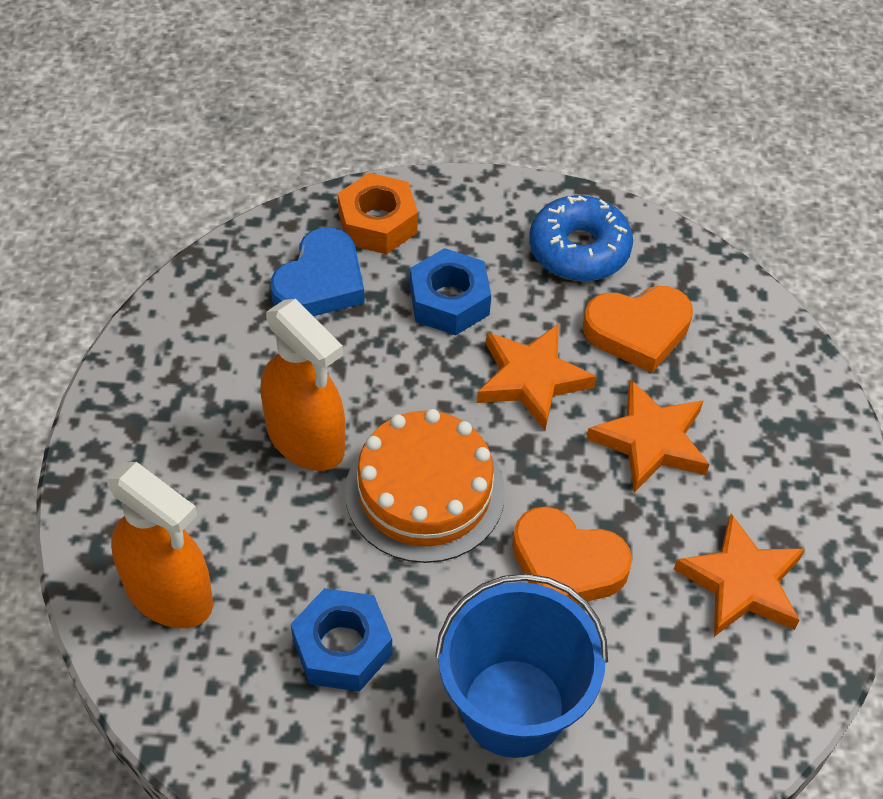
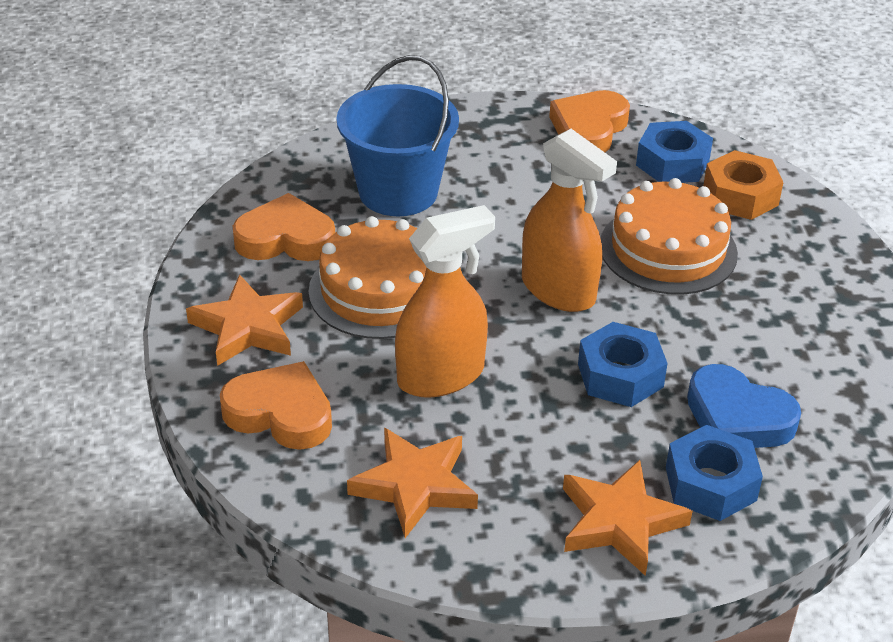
blue donut: [529,195,633,282] = 1 -> none = 0
blue nut: [291,588,392,692] [410,248,491,335] = 2 -> [578,322,668,407] [636,121,713,183] [666,425,763,521] = 3
orange cake: [345,409,505,563] = 1 -> [309,216,426,339] [600,178,738,295] = 2
orange heart: [512,506,632,604] [583,286,693,373] = 2 -> [220,361,332,450] [233,193,335,261] [549,90,630,152] = 3

